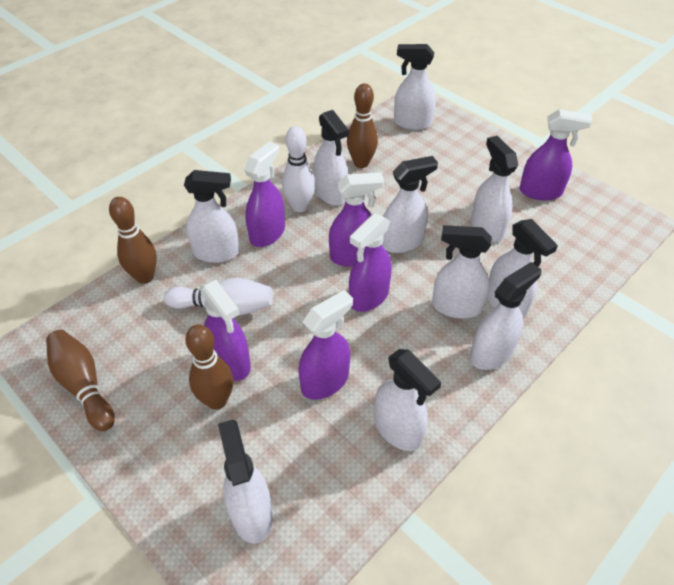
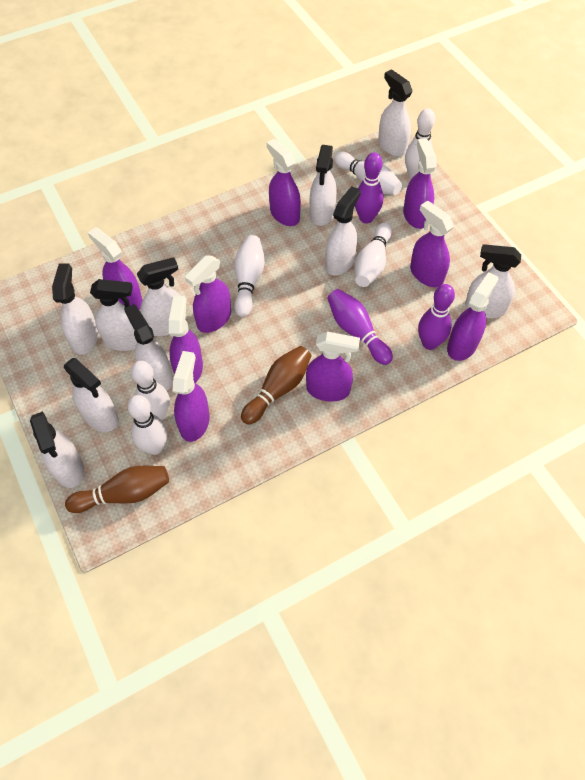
brown bowling pin: [46,330,115,431] [109,197,157,284] [185,324,233,410] [347,83,378,168] = 4 -> [65,466,169,513] [241,346,311,425] = 2
purple bowling pin: none = 0 -> [327,289,393,365] [355,152,383,224] [418,284,455,350] = 3
purple spray bottle: [200,280,251,381] [244,141,285,247] [298,290,353,400] [329,172,384,267] [349,213,392,312] [519,109,592,201] = 6 -> [88,227,142,310] [169,296,203,383] [172,351,210,442] [185,255,231,333] [267,139,301,226] [306,331,360,402] [403,138,437,229] [410,201,454,287] [447,272,498,361] = 9
white bowling pin: [164,278,273,315] [282,126,315,212] = 2 -> [128,395,168,455] [131,361,170,420] [234,235,265,317] [334,151,402,195] [355,222,392,287] [405,108,435,179] = 6

